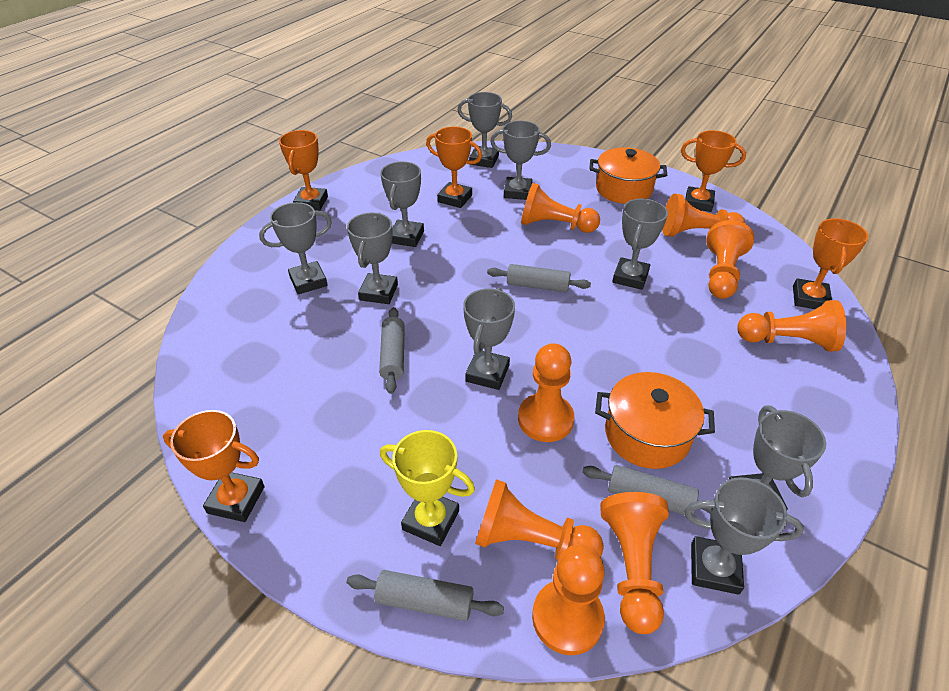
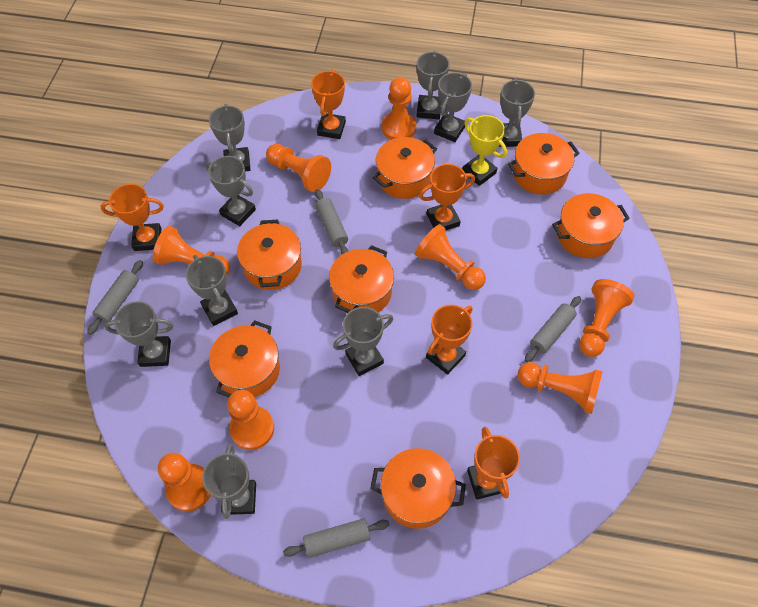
orange pot: [589,147,667,204] [595,372,715,469] = 2 -> [209,320,280,397] [237,220,302,290] [329,245,394,314] [370,448,466,529] [372,137,437,199] [508,133,580,195] [552,193,630,258] = 7

